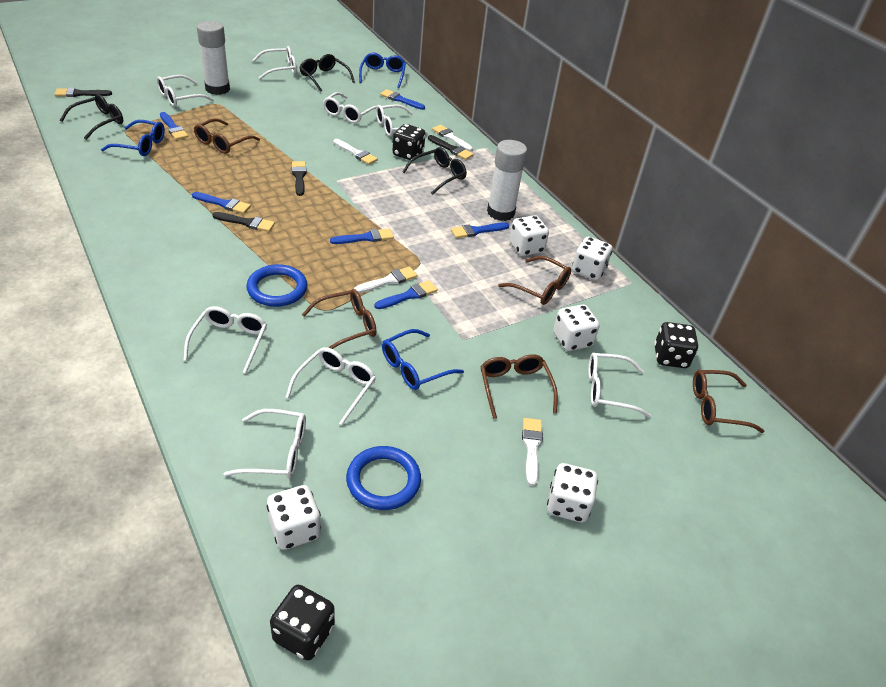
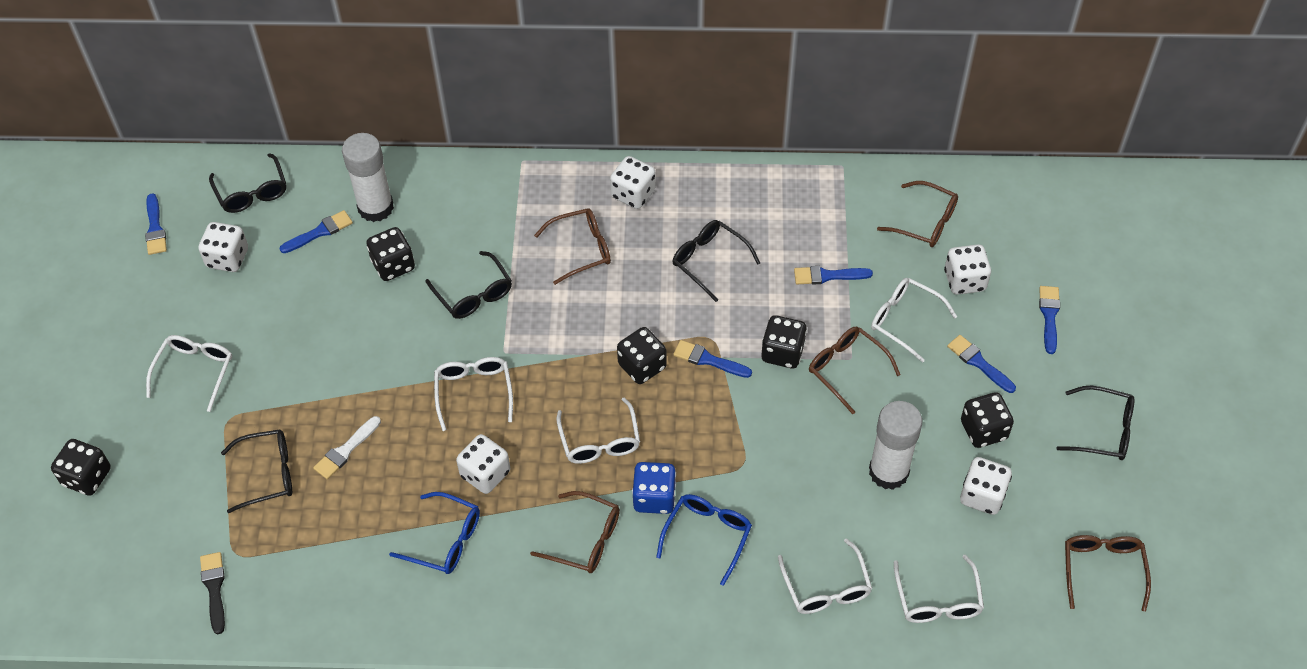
black brush: [55,88,112,97] [212,212,275,232] [292,161,307,196] [428,135,474,160] = 4 -> [200,552,225,634] = 1
black dice: [270,585,335,660] [393,124,426,160] [654,322,698,368] = 3 -> [51,439,111,496] [366,227,415,281] [617,327,667,384] [762,315,807,368] [961,392,1014,448] = 5
black glasses: [60,94,123,140] [299,54,355,92] [402,147,467,195] = 3 -> [209,153,286,213] [221,429,292,513] [426,251,512,319] [672,220,760,302] [1056,386,1134,460] = 5
blue dice: none = 0 -> [632,462,676,514] = 1
blue glasses: [101,120,165,156] [359,53,406,88] [382,329,464,390] = 3 -> [389,492,480,574] [656,494,752,586] = 2
blue ring: [246,264,308,307] [346,446,421,510] = 2 -> none = 0
white brush: [333,139,378,165] [354,267,417,293] [432,125,473,151] [522,418,543,486] = 4 -> [313,416,381,479] = 1
white glasses: [157,75,214,107] [183,306,267,373] [224,409,306,479] [253,46,297,79] [286,347,376,425] [323,92,377,123] [376,104,429,137] [588,353,651,418] = 8 -> [146,335,232,412] [434,357,513,431] [556,397,640,464] [778,538,872,614] [871,278,957,363] [894,554,984,623] = 6

